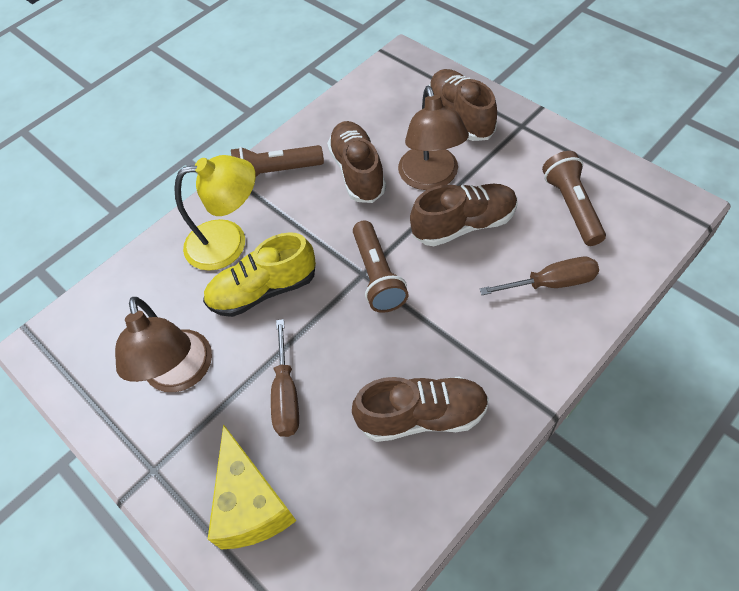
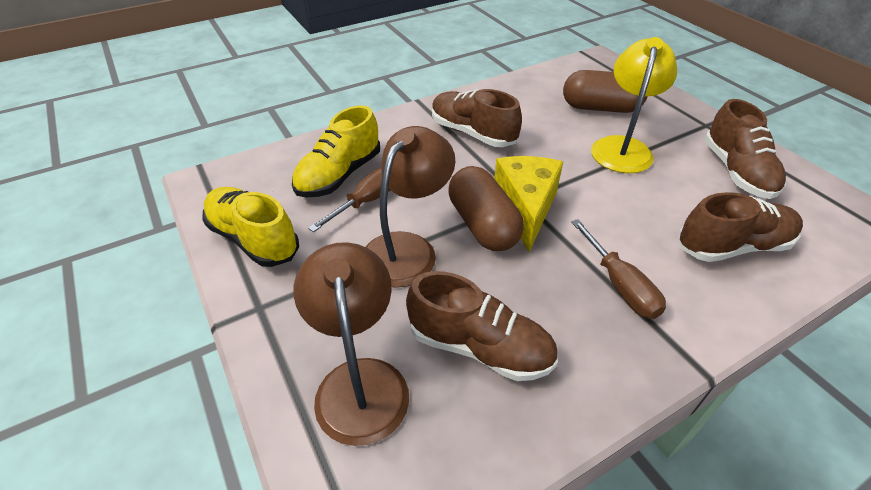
brown capsule: none = 0 -> [448,166,524,251] [563,70,648,113] = 2
brown flashlight: [231,145,324,177] [353,221,409,313] [542,151,606,246] = 3 -> none = 0
yellow shoe: [203,232,316,317] = 1 -> [202,187,299,267] [292,105,380,197] = 2

